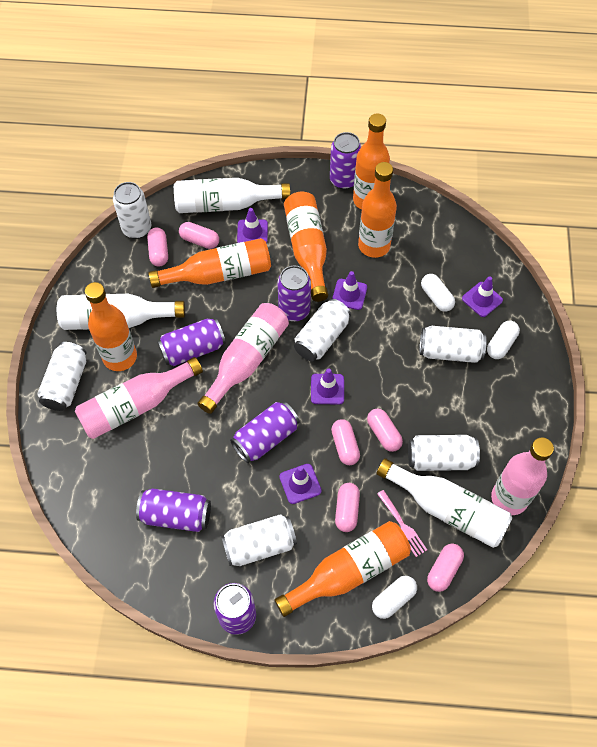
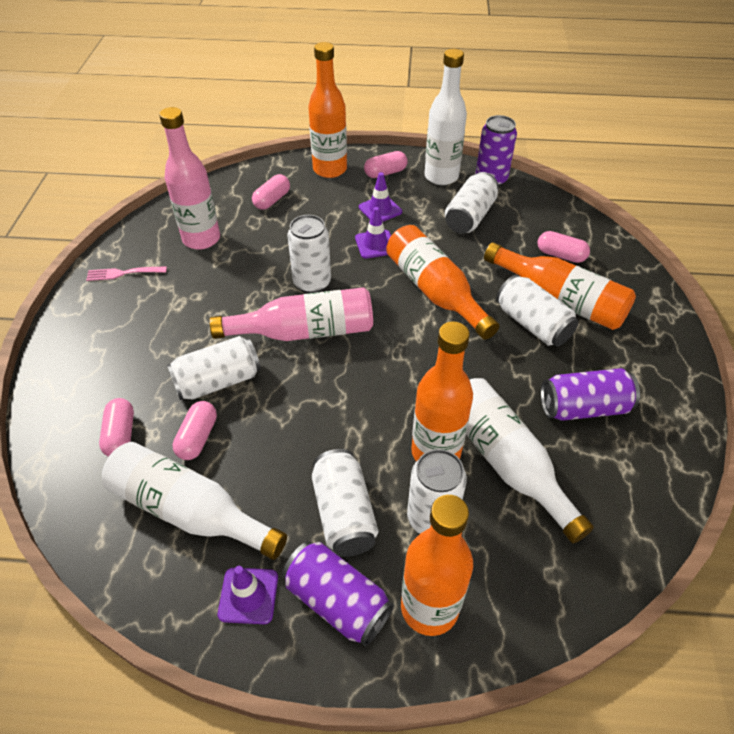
orange bottle: [85,282,137,371] [148,238,271,288] [274,521,411,617] [284,192,328,302] [353,114,390,210] [358,162,397,258] = 6 -> [308,42,347,178] [386,225,499,340] [401,495,473,636] [411,321,473,461] [484,242,636,330] = 5
pink bottle: [75,357,203,439] [197,303,289,414] [491,438,554,515] = 3 -> [159,107,220,250] [209,287,373,341] = 2
pink capsule: [147,227,168,267] [179,222,219,249] [331,419,360,465] [335,483,360,532] [367,408,403,452] [427,544,464,592] = 6 -> [99,398,134,457] [173,401,217,460] [252,174,290,210] [364,151,408,178] [537,231,590,263] = 5
purple can: [136,488,211,532] [157,318,226,366] [213,583,256,635] [230,401,299,463] [277,266,311,321] [330,132,362,189] = 6 -> [282,541,394,646] [475,115,517,187] [541,368,640,421] = 3
purple traffic cone: [237,208,268,244] [279,464,322,504] [311,368,344,404] [332,271,367,310] [462,276,503,317] = 5 -> [218,566,278,624] [355,207,391,258] [359,172,402,222] = 3
white capsule: [372,576,417,619] [421,274,455,312] [487,321,520,359] = 3 -> none = 0

